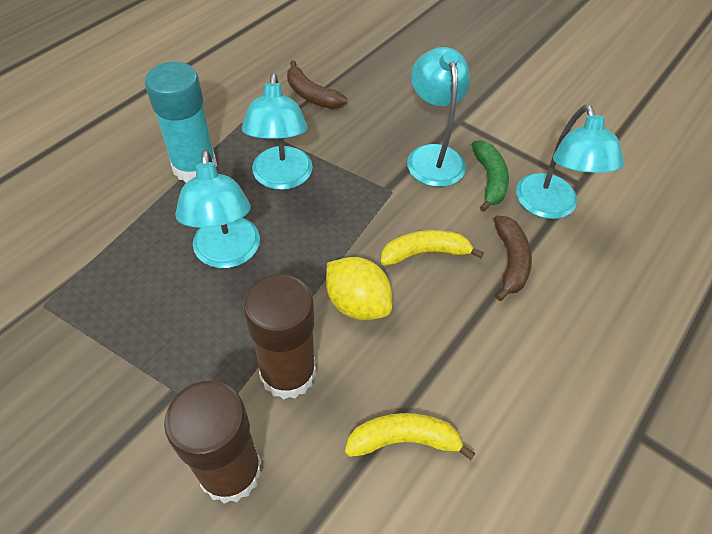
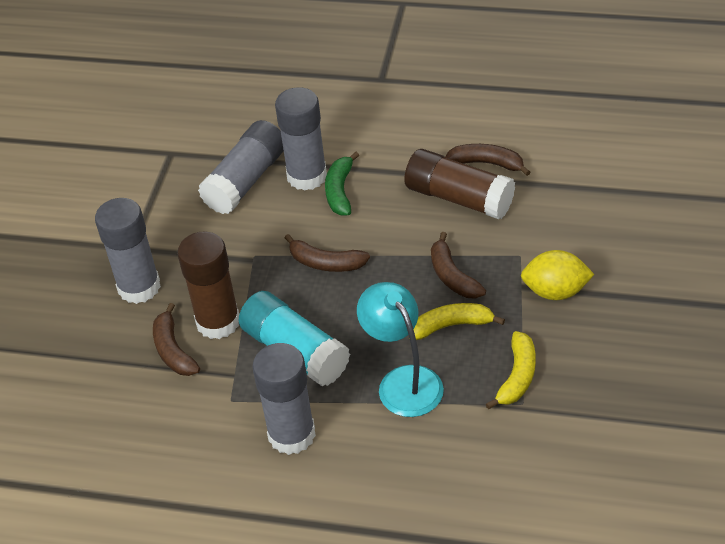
brown banana: [287,60,348,109] [494,215,532,301] = 2 -> [153,303,200,376] [285,234,370,272] [431,232,486,299] [445,144,530,176] = 4
grey glue stick: none = 0 -> [95,198,161,304] [198,120,284,214] [252,343,316,455] [275,87,327,191] = 4
turquoise lamp: [175,150,260,268] [242,73,313,190] [407,47,470,187] [516,105,624,219] = 4 -> [357,282,444,417] = 1

